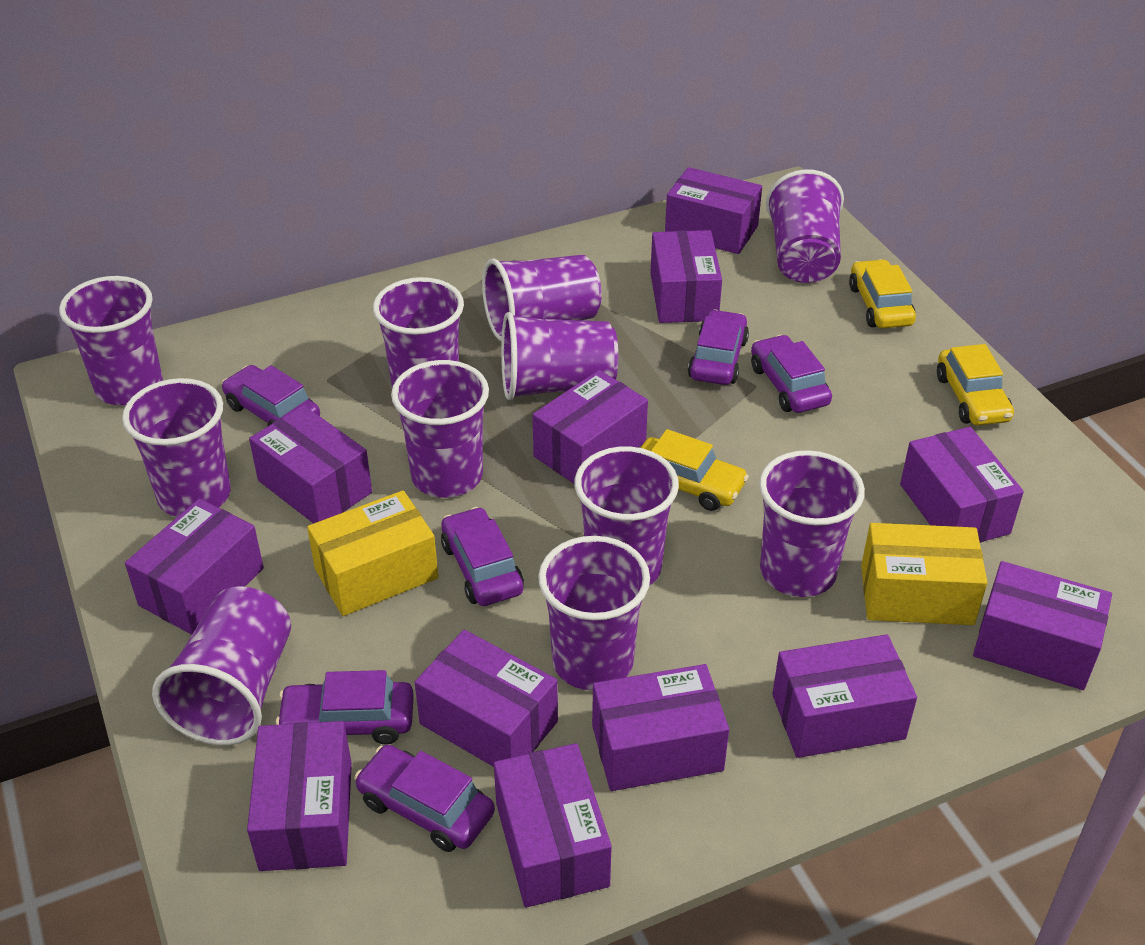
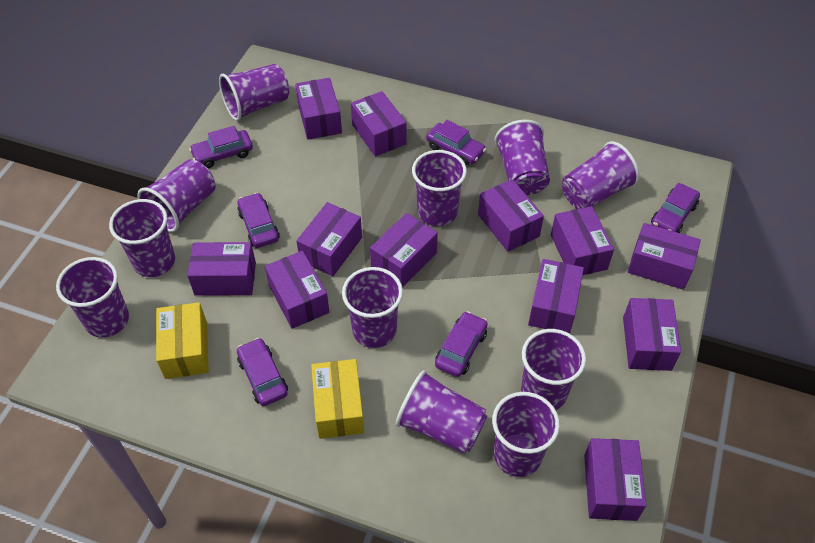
yellow car: [641,429,749,511] [849,259,916,329] [937,344,1014,426] = 3 -> none = 0

